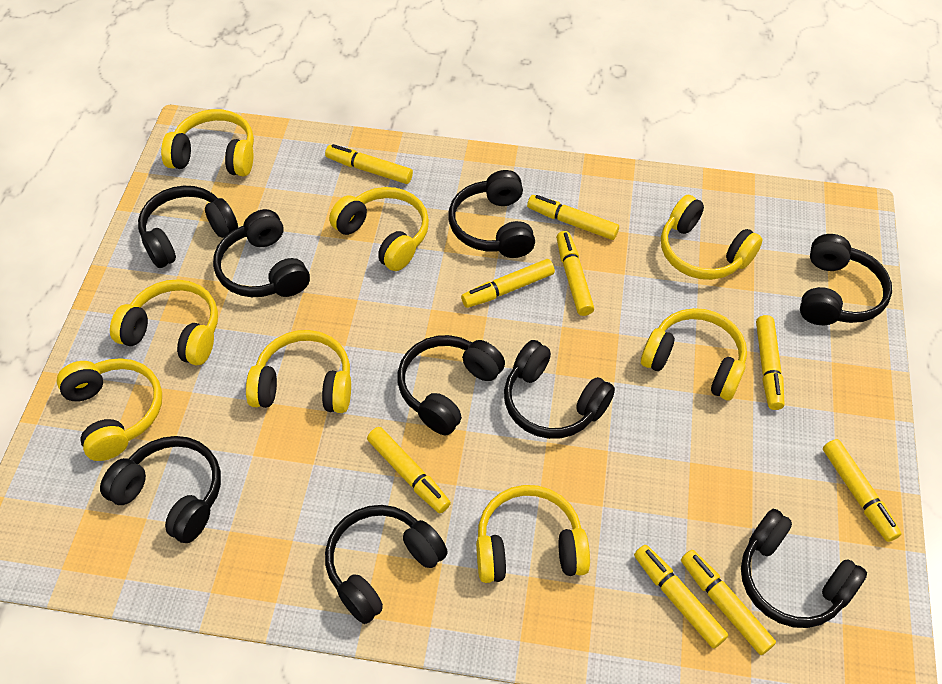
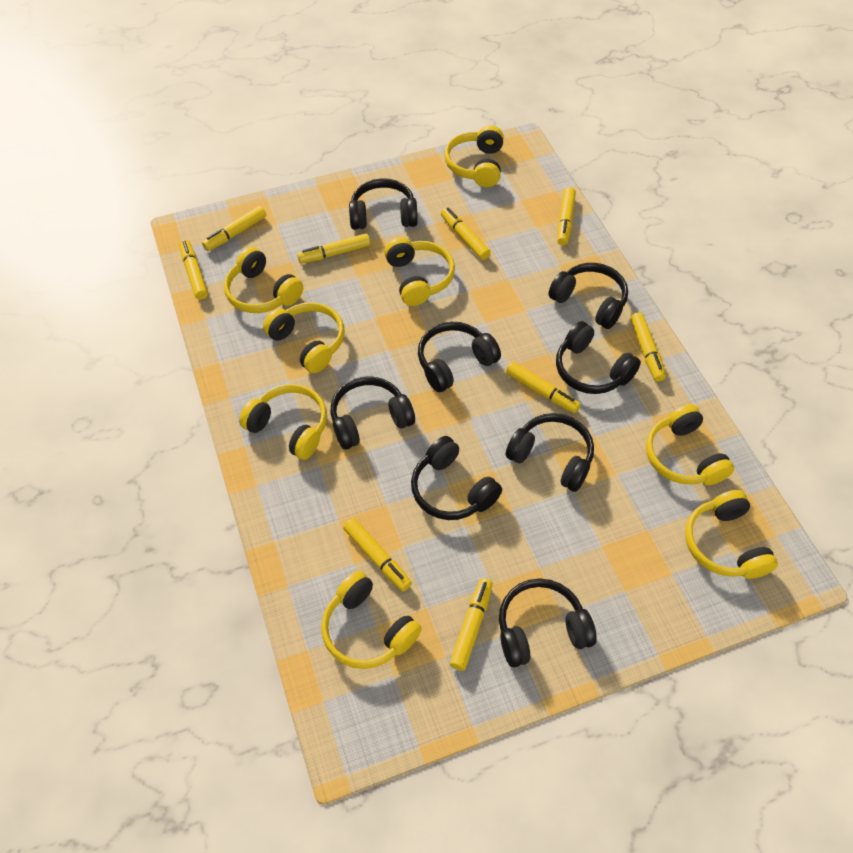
black headphones: [100,436,221,543] [138,186,238,268] [213,209,310,297] [325,505,448,624] [397,335,505,435] [449,170,535,258] [504,340,615,439] [741,509,867,628] [800,234,892,325] = 9 -> [330,376,415,449] [349,178,418,230] [411,436,502,520] [418,322,501,392] [499,578,597,667] [506,413,594,492] [548,263,628,329] [556,321,641,394] = 8

